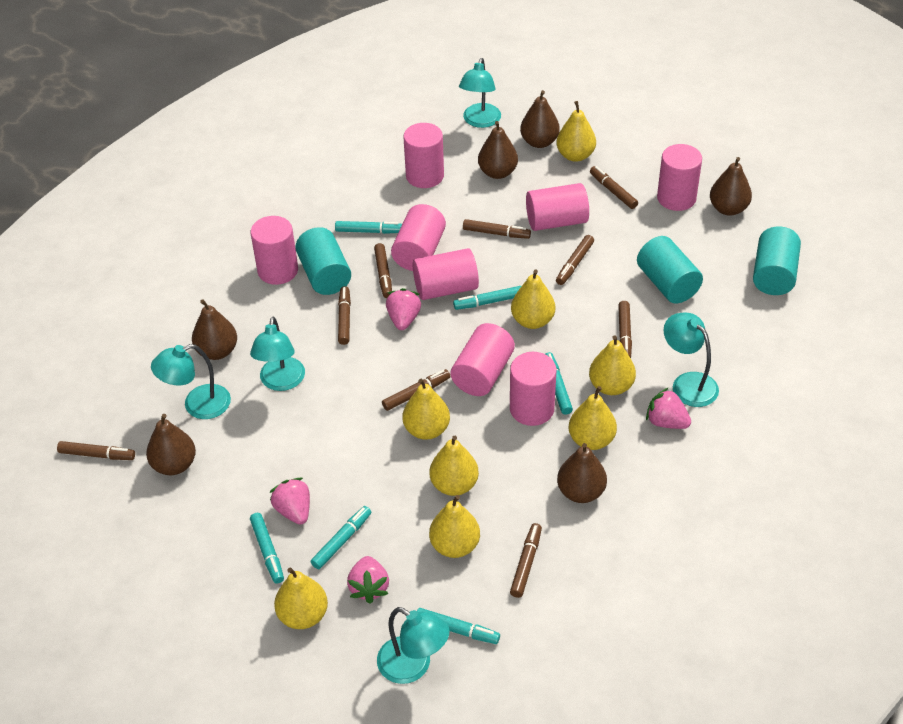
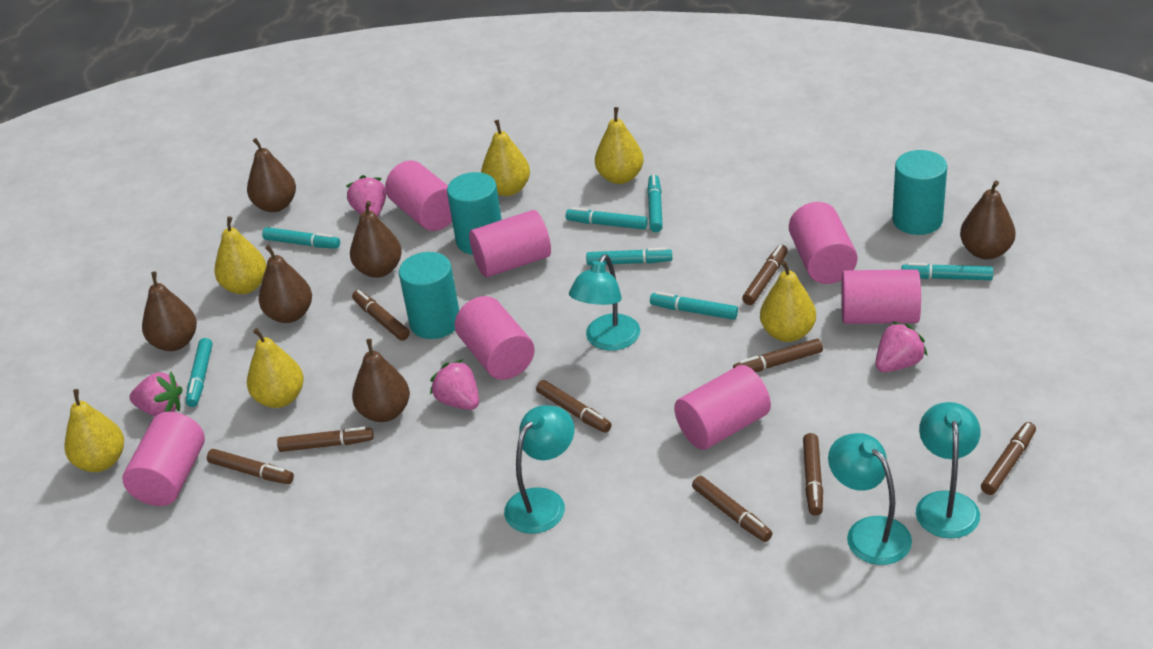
pink cylinder: [251,216,298,285] [391,204,446,271] [403,123,444,188] [413,248,479,300] [451,323,515,396] [510,352,557,426] [526,183,589,231] [657,144,702,211] = 8 -> [122,412,205,506] [385,161,452,231] [455,296,535,380] [469,210,551,277] [674,365,771,450] [789,202,857,284] [841,269,921,324] = 7
turquoise lamp: [151,344,231,419] [250,317,305,391] [377,607,450,684] [459,58,501,128] [663,313,719,407] = 5 -> [504,405,574,534] [569,254,640,351] [828,433,912,565] [916,402,981,538] = 4
turquoise marker: [250,513,284,584] [311,506,371,569] [335,221,402,234] [417,608,500,644] [453,286,521,310] [546,352,573,415] = 6 -> [186,338,212,407] [262,227,340,249] [566,207,648,229] [586,248,672,265] [647,174,663,232] [650,292,738,320] [902,263,993,280] = 7
yellow pear: [274,567,328,629] [403,379,450,440] [429,495,480,558] [430,436,479,496] [511,270,555,329] [556,101,596,162] [569,386,617,450] [589,335,636,395] = 8 -> [65,389,124,472] [214,216,267,294] [247,328,304,408] [481,120,530,196] [595,107,644,184] [760,261,816,342] = 6

